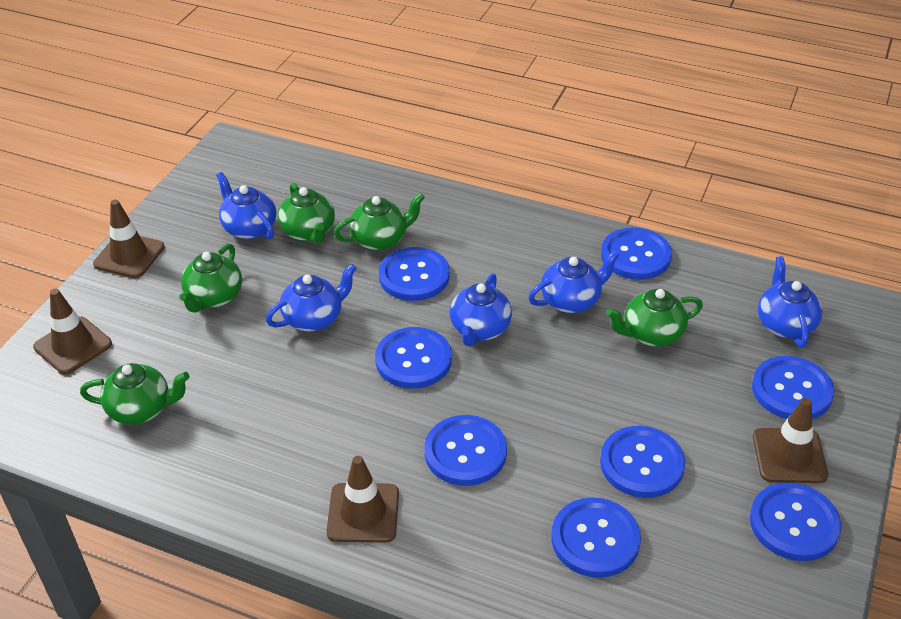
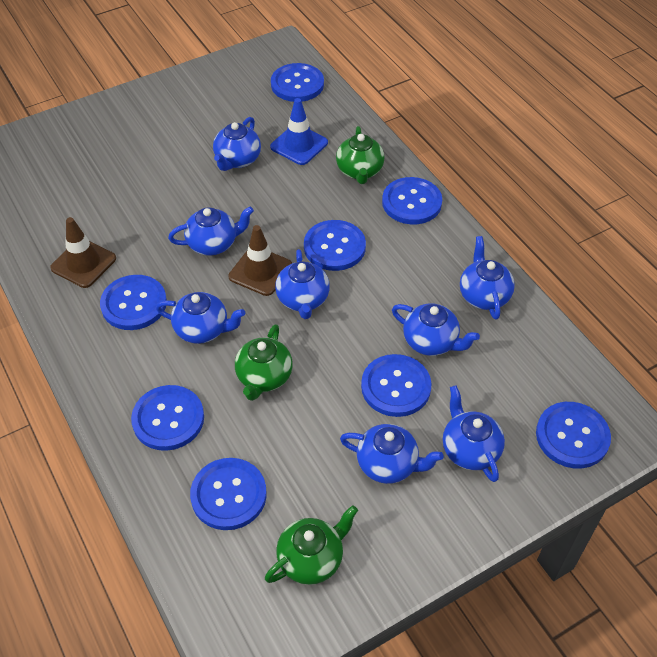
blue teapot: [216,172,276,239] [266,264,357,331] [450,274,512,346] [528,250,620,313] [758,256,822,347] = 5 -> [156,292,245,344] [168,206,254,256] [213,117,261,171] [275,249,330,319] [340,424,444,484] [392,303,480,356] [443,385,505,482] [460,236,515,320] = 8
blue traffic cone: none = 0 -> [270,98,328,165] = 1
brown traffic cone: [33,289,112,375] [93,200,164,278] [326,456,399,543] [753,398,828,483] = 4 -> [50,217,116,288] [229,225,292,296] = 2
green teapot: [80,363,190,425] [179,244,242,313] [278,183,335,243] [334,193,425,251] [606,289,703,346] = 5 -> [235,324,293,401] [265,505,358,585] [336,126,384,184] = 3

